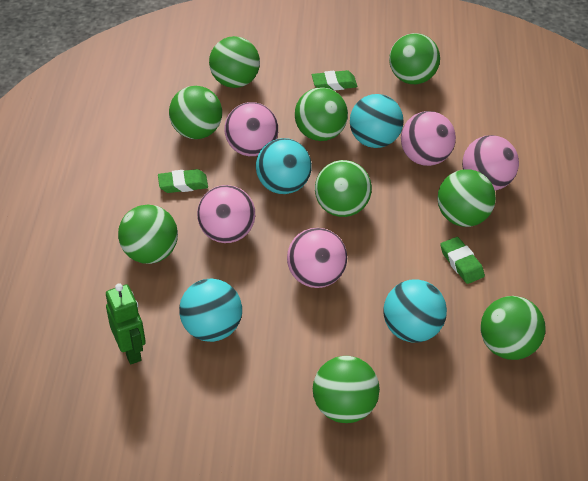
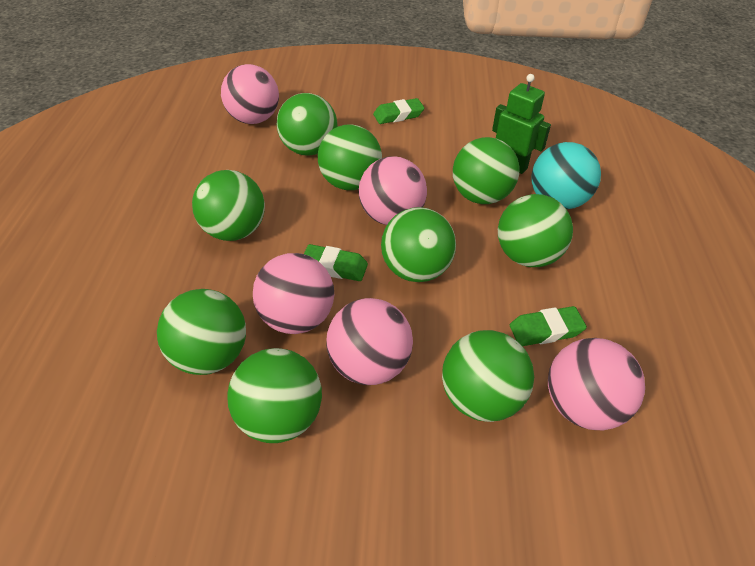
turquoise ball: [179,278,242,342] [256,138,312,194] [350,94,403,148] [383,279,447,342] = 4 -> [531,142,601,209] = 1

